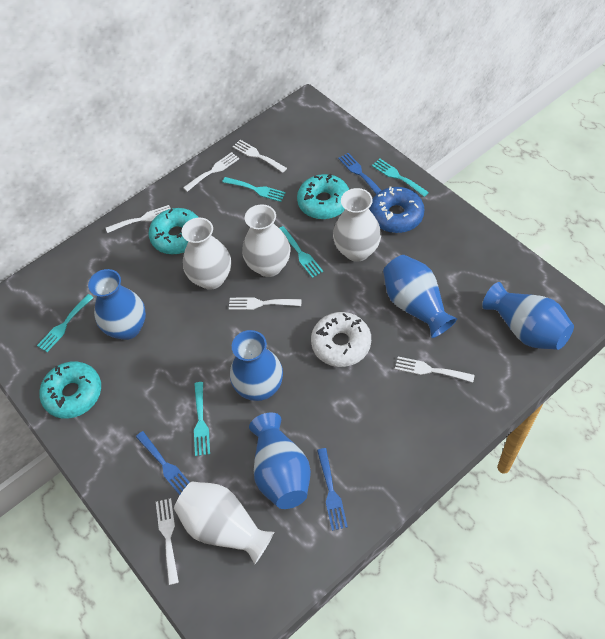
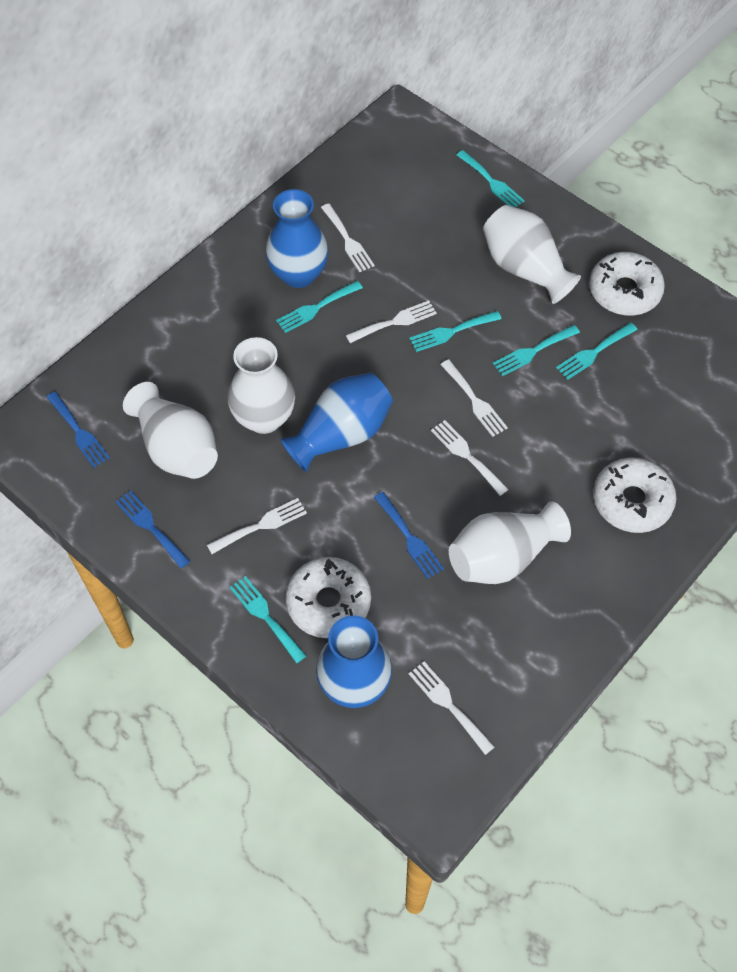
blue donut: [369,186,425,233] = 1 -> none = 0
blue vase: [88,269,146,340] [230,330,283,401] [249,412,311,509] [383,255,457,338] [482,282,574,350] = 5 -> [266,189,328,288] [280,373,393,472] [316,615,392,708] = 3
turquoise donut: [39,361,101,419] [149,208,199,254] [297,173,350,219] = 3 -> none = 0
turquoise fork: [37,294,94,352] [194,382,210,456] [222,177,286,202] [279,226,323,278] [372,159,429,197] = 5 -> [229,576,306,663] [276,281,363,333] [409,311,502,352] [457,150,525,207] [493,325,580,376] [556,323,638,380] = 6
white donut: [311,312,371,367] = 1 -> [286,557,371,638] [589,252,665,315] [593,457,676,533] = 3

